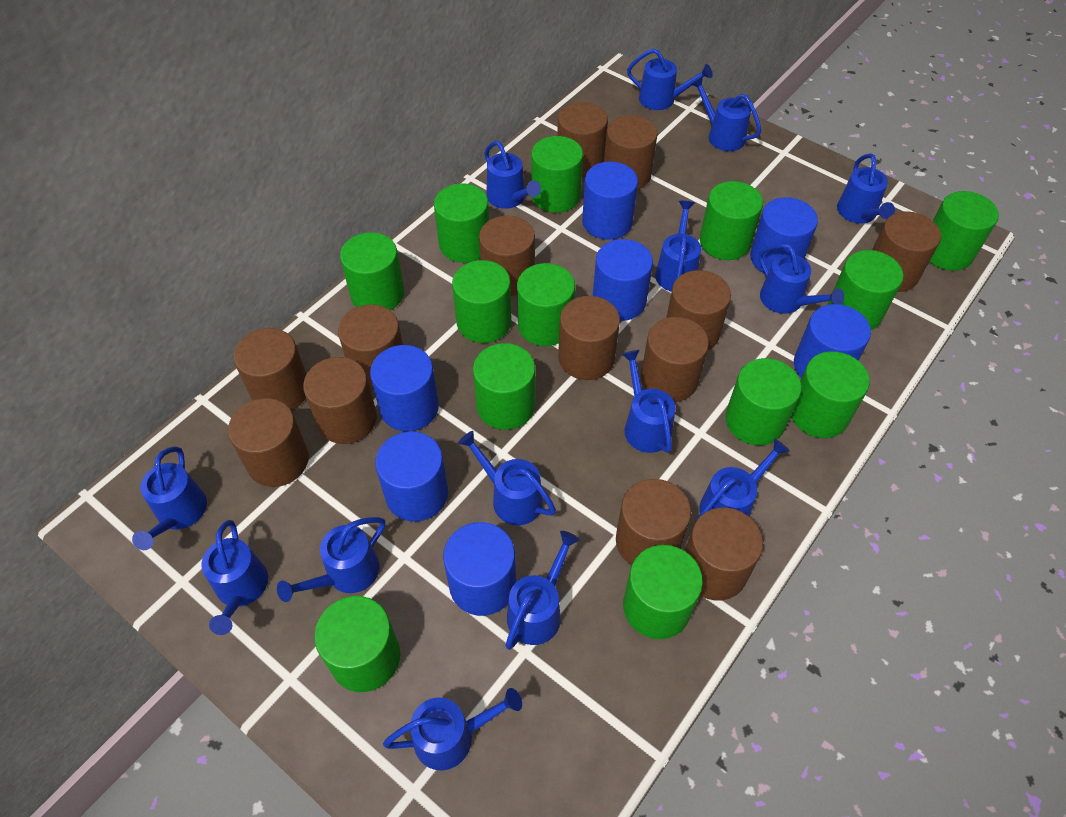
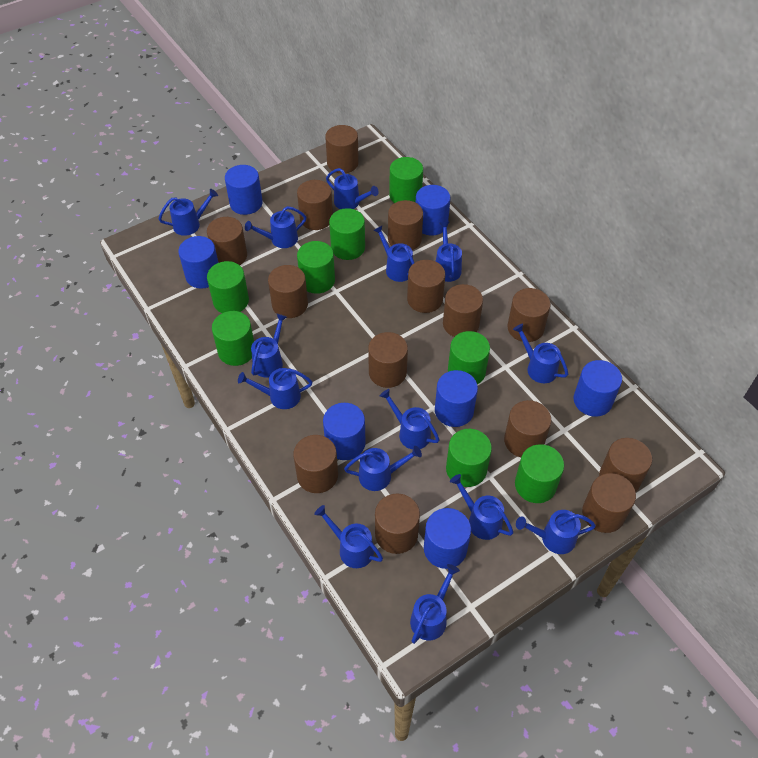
brown cylinder: [228,398,309,487] [233,328,307,410] [303,357,377,444] [338,304,403,389] [479,215,535,296] [557,102,608,177] [558,296,620,380] [604,115,658,190] [616,479,691,565] [641,317,709,402] [666,270,731,350] [685,508,763,600] [872,211,941,292] = 13 -> [207,217,247,265] [268,265,308,318] [293,435,338,493] [297,180,333,230] [325,125,359,174] [368,332,408,388] [375,493,420,554] [388,200,423,250] [407,260,445,313] [443,284,483,337] [504,400,551,457] [507,288,551,342] [582,473,636,533] [599,438,652,492] = 14
green cylinder: [314,596,400,692] [340,232,404,310] [434,184,489,263] [452,260,512,343] [473,343,535,430] [517,263,575,346] [531,136,583,213] [623,545,703,639] [700,181,763,260] [725,358,802,445] [791,351,870,438] [828,250,903,330] [930,191,999,271] = 13 -> [207,261,249,313] [212,311,254,366] [297,241,335,294] [329,208,365,260] [389,157,423,203] [446,429,492,487] [448,331,490,384] [515,444,564,503] = 8

